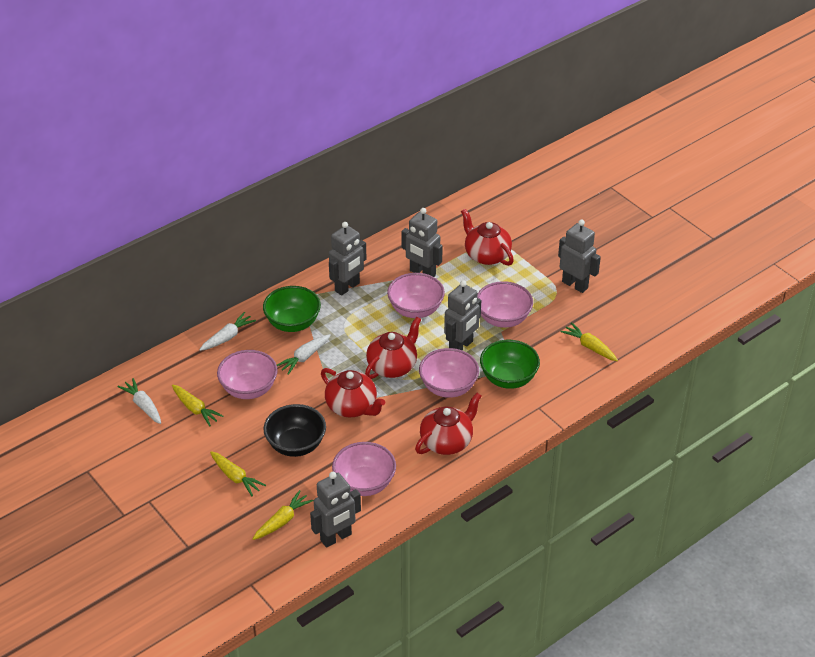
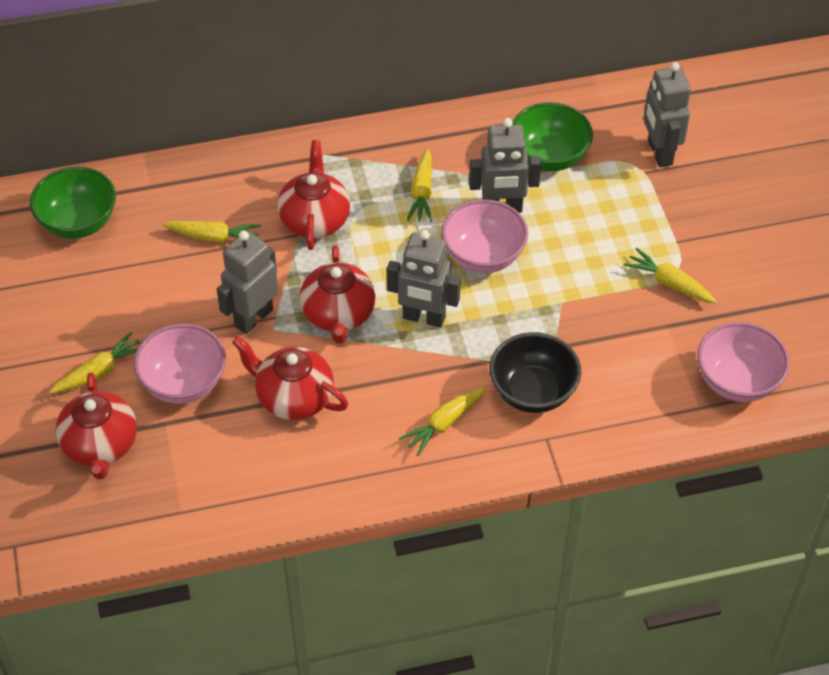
grey robot: [310,472,361,548] [329,222,367,296] [401,208,443,277] [444,280,481,351] [558,220,601,293] = 5 -> [217,231,278,334] [387,230,461,328] [469,118,541,213] [644,62,691,167] = 4
pink bowl: [217,350,278,399] [332,442,396,496] [387,273,445,318] [419,348,479,398] [477,281,533,328] = 5 -> [134,323,226,404] [441,199,528,273] [697,322,790,402] = 3
white carrot: [118,378,161,424] [199,312,256,351] [277,334,331,375] = 3 -> none = 0
yellow carrot: [172,384,224,426] [210,451,266,496] [253,490,313,540] [560,322,618,361] = 4 -> [49,332,139,394] [163,221,261,243] [399,387,486,456] [406,149,432,222] [624,248,717,303] = 5

